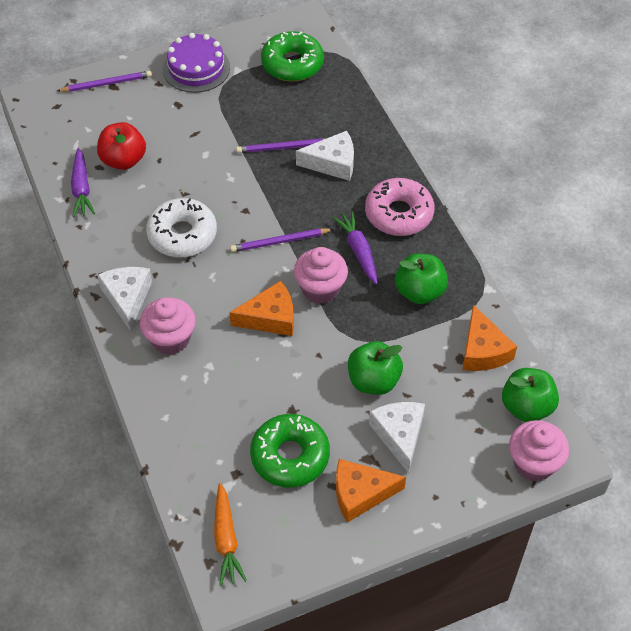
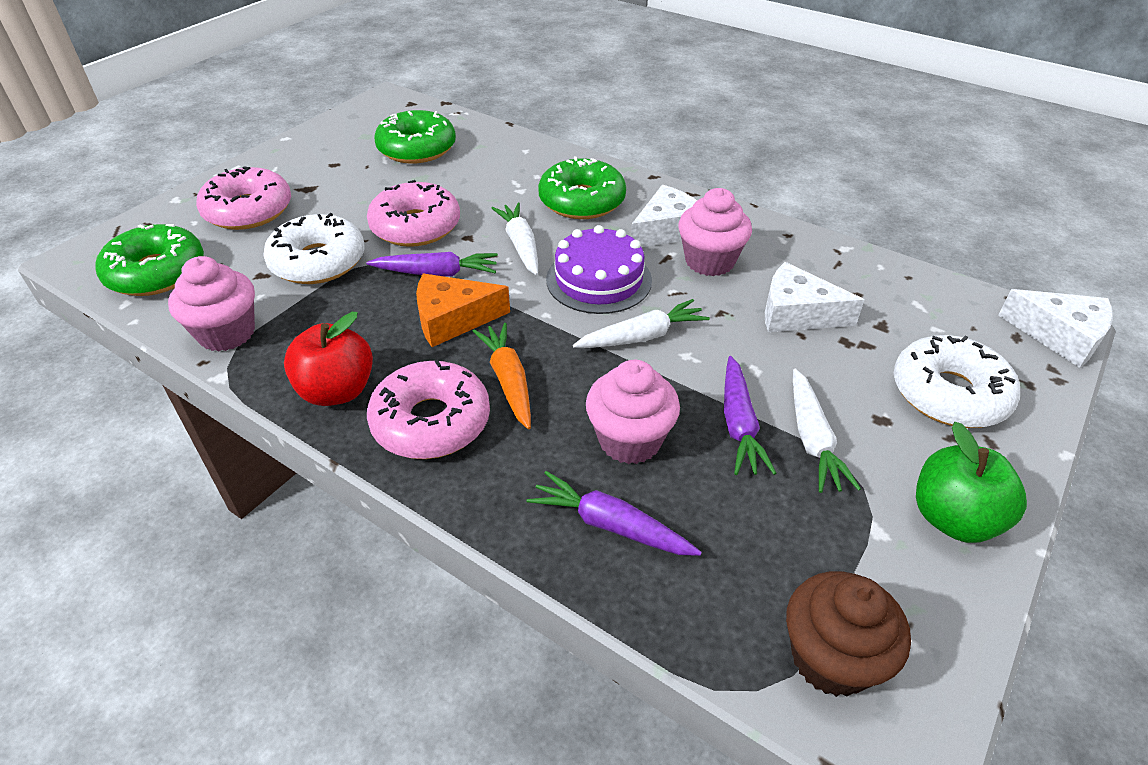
brown cupcake: none = 0 -> [786,571,911,697] = 1
green apple: [348,341,403,395] [395,253,448,304] [502,368,559,422] = 3 -> [916,422,1027,543] = 1
green donut: [250,414,330,487] [261,31,324,82] = 2 -> [95,224,204,296] [374,110,456,164] [538,157,626,219] = 3
orange cheese: [229,281,294,336] [336,459,406,523] [462,305,517,371] = 3 -> [416,273,510,347] = 1
pink donut: [365,178,435,236] = 1 -> [196,166,291,230] [367,180,460,247] [367,359,490,459] = 3
purple carrot: [71,148,95,217] [332,211,378,285] = 2 -> [366,252,498,276] [527,471,702,556] [724,356,776,475] = 3
purple pencil: [57,71,152,92] [230,228,334,252] [236,138,324,153] = 3 -> none = 0
white carrot: none = 0 -> [491,202,538,275] [573,299,710,348] [793,369,861,493] = 3
white donut: [146,198,217,257] = 1 -> [263,213,364,284] [894,335,1020,428] = 2

